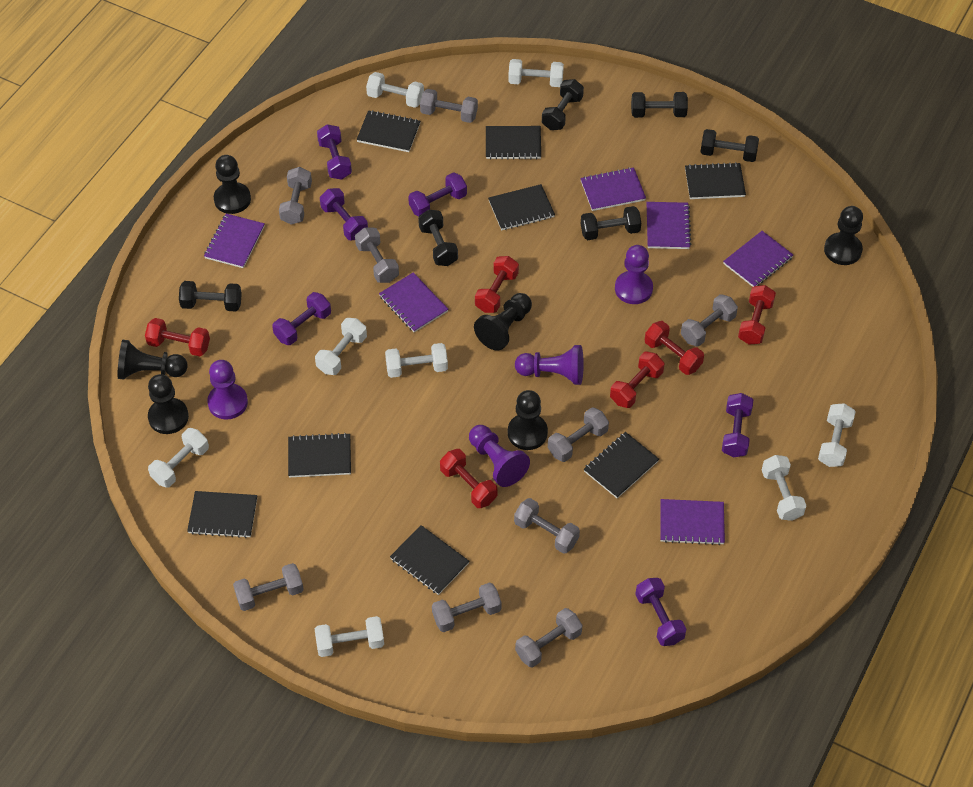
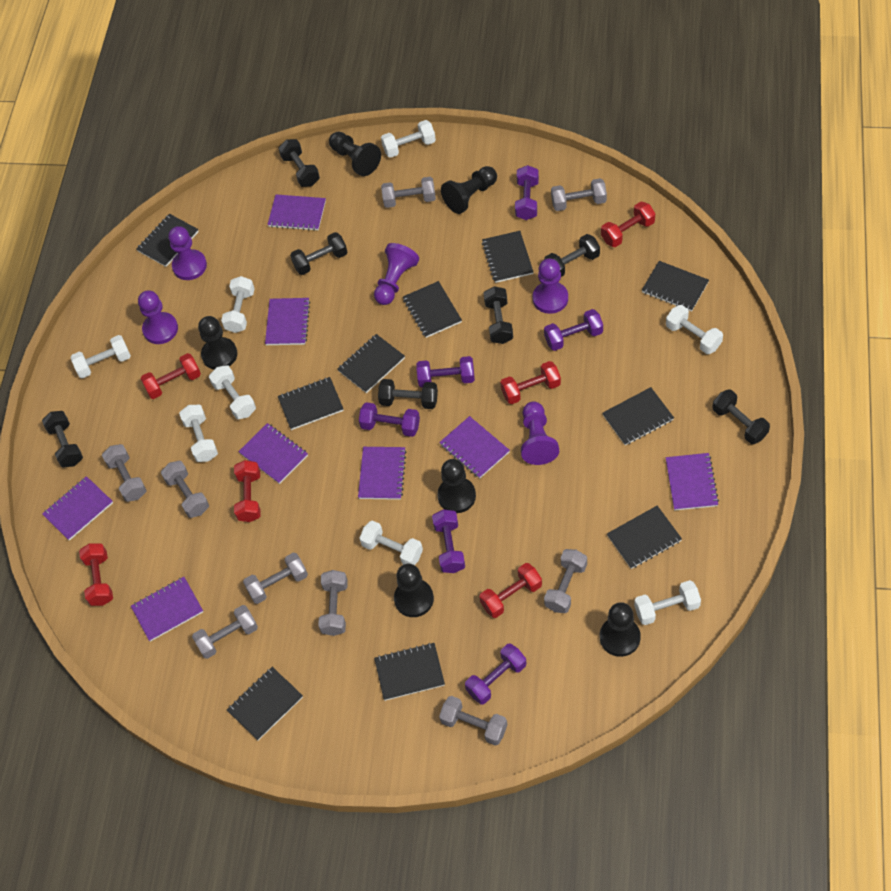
black dumbbell: [179,281,242,312] [418,209,458,266] [542,79,584,130] [581,206,641,240] [631,92,688,118] [700,129,759,162] = 6 -> [42,411,83,468] [278,139,320,187] [290,232,347,275] [378,379,438,409] [484,286,513,344] [544,234,600,277] [712,390,770,444] = 7
black notebook: [187,491,257,538] [288,433,351,477] [356,110,420,152] [390,525,469,595] [486,126,541,160] [488,184,555,230] [584,432,659,498] [685,162,746,199] = 8 -> [137,214,199,267] [227,667,303,741] [278,377,344,430] [338,334,405,393] [374,643,445,701] [403,281,462,338] [482,231,533,283] [603,387,674,445] [607,506,682,569] [642,261,709,312] = 10
purple notebook: [204,214,265,268] [379,272,448,332] [580,167,646,211] [647,202,691,249] [660,499,725,545] [723,231,793,287] = 6 -> [42,476,113,541] [131,577,203,642] [238,423,308,484] [265,298,310,345] [267,194,326,231] [358,447,407,500] [439,416,510,479] [666,453,719,511] = 8
purple pawn: [207,360,248,420] [469,425,530,487] [515,345,584,385] [615,245,653,304] = 4 -> [138,290,178,344] [168,226,207,280] [374,243,419,305] [521,402,559,465] [533,258,568,314] = 5

